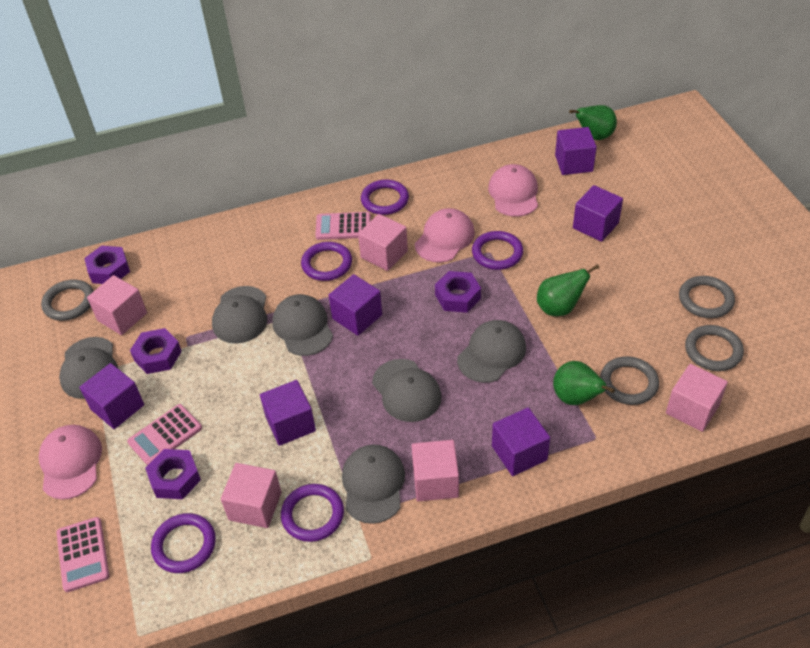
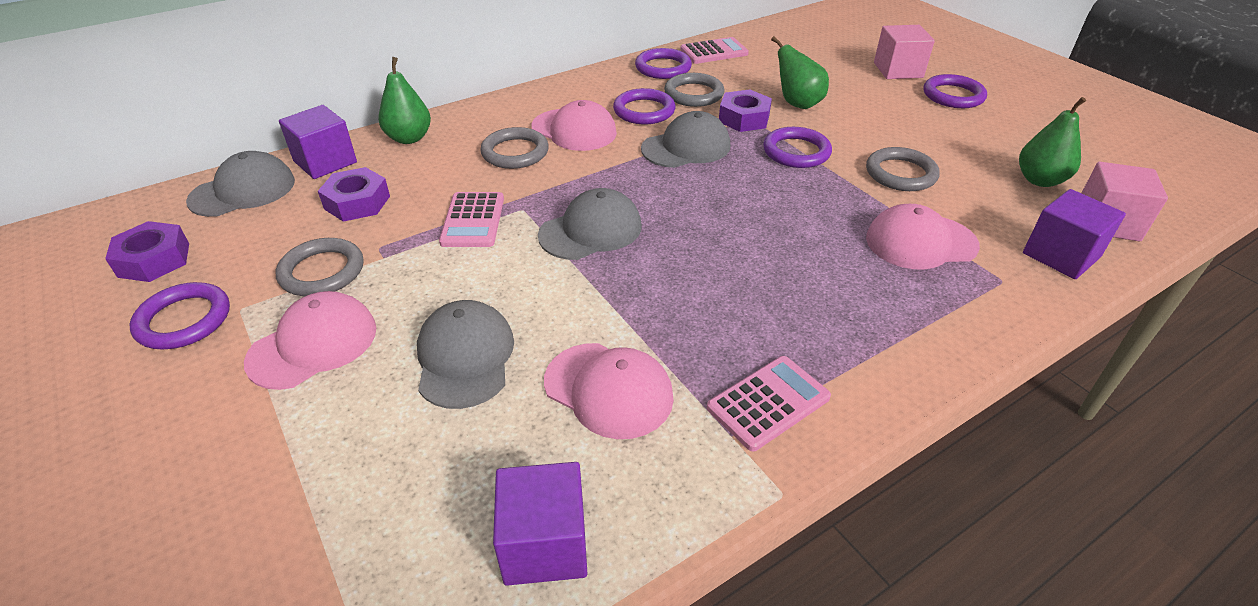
grey cap: [59,337,118,399] [212,286,267,344] [272,294,333,356] [342,445,405,524] [372,359,442,422] [457,320,526,383] = 6 -> [186,151,295,217] [417,300,514,409] [538,188,642,260] [641,111,730,168] = 4
pink cap: [39,425,102,500] [415,208,475,263] [488,164,538,217] = 3 -> [244,291,376,390] [531,100,617,151] [544,343,674,439] [866,204,980,270] = 4
pink cube: [87,275,147,335] [221,463,281,528] [358,214,408,271] [412,440,459,501] [666,364,728,432] = 5 -> [874,25,935,79] [1082,162,1168,241] = 2
purple cube: [80,363,144,429] [260,380,316,446] [329,274,382,336] [492,408,550,476] [555,127,597,175] [573,185,623,242] = 6 -> [279,105,357,179] [493,462,588,586] [1023,189,1126,279] = 3
purple nut: [84,246,130,284] [130,328,182,374] [145,449,201,499] [435,271,481,313] = 4 -> [105,221,189,282] [318,167,390,222] [719,89,772,132] = 3

